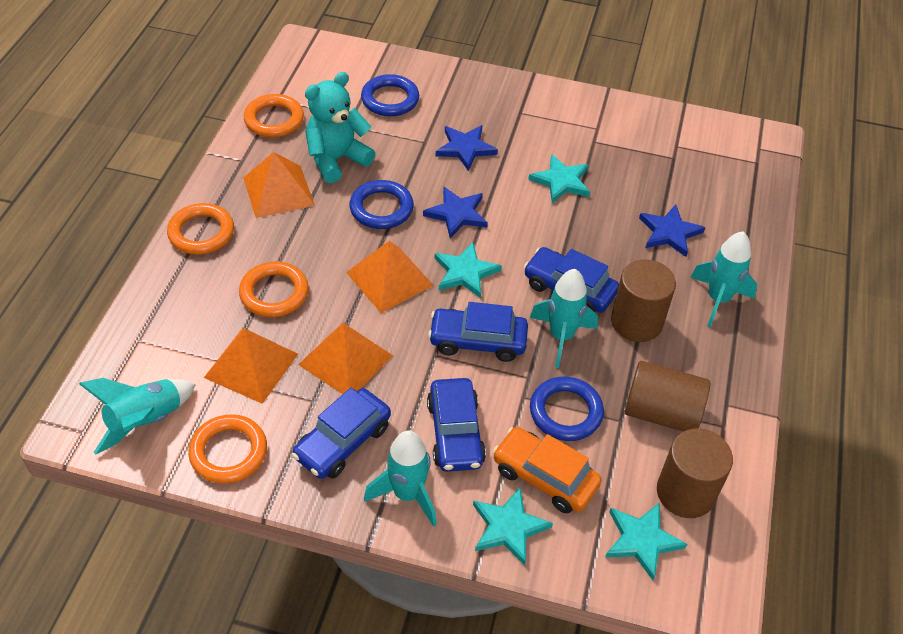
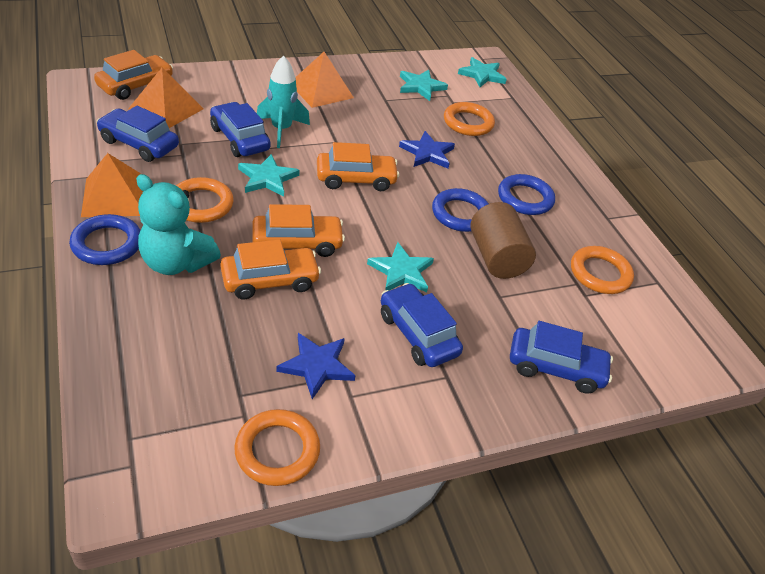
blue star: [423,187,488,238] [436,125,498,171] [639,205,705,257] = 3 -> [276,333,356,399] [399,131,455,168] = 2
brown cylinder: [611,259,676,342] [625,361,710,432] [657,428,733,518] = 3 -> [471,202,536,279] = 1
orange car: [493,427,602,514] = 1 -> [94,50,173,100] [220,240,321,299] [252,204,345,257] [317,142,399,191] = 4
orange pyramid: [204,328,298,404] [243,152,315,218] [298,323,393,394] [346,241,434,313] = 4 -> [81,153,143,217] [128,68,204,128] [295,52,354,108] = 3
turquoise rocket: [79,378,196,455] [364,431,437,527] [530,269,598,368] [690,231,757,327] = 4 -> [257,56,310,148] = 1

